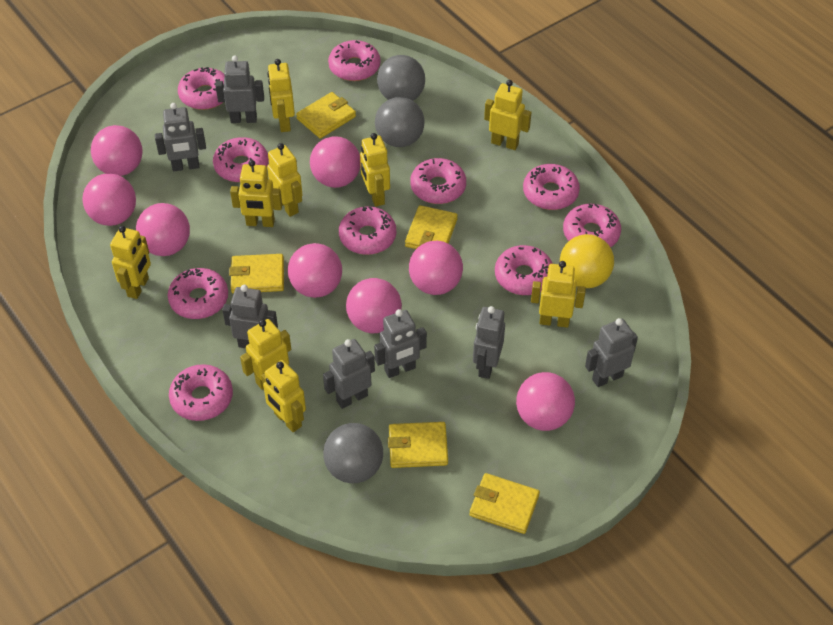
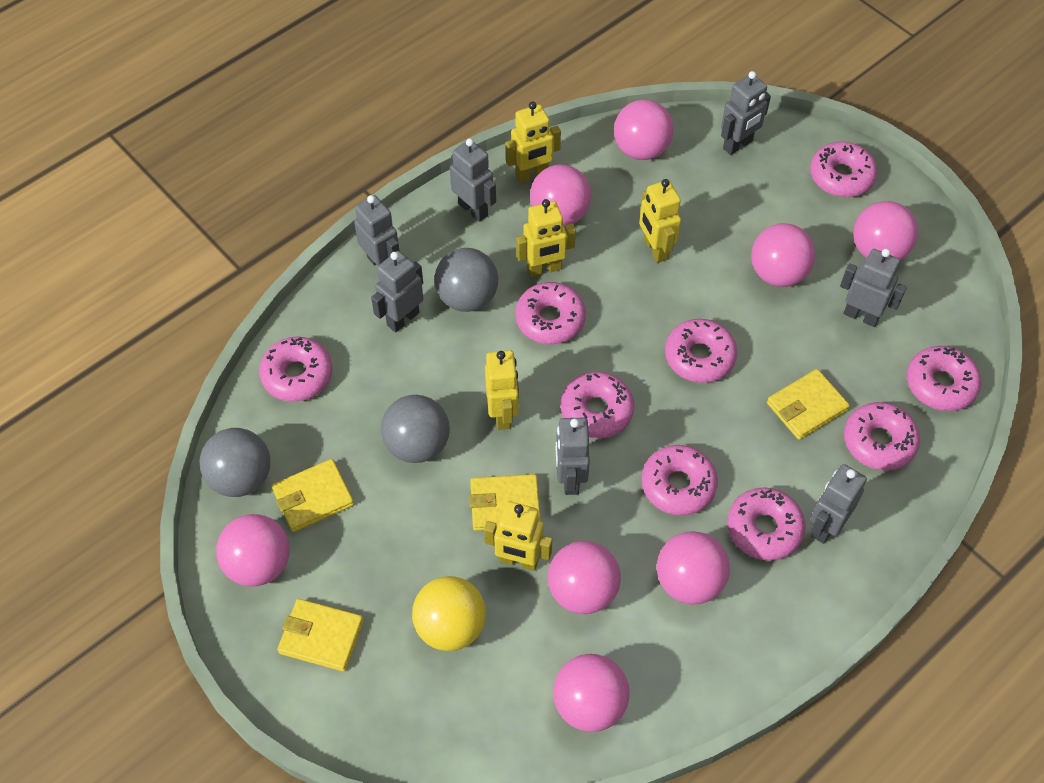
pink donut: [168,268,228,319] [169,364,233,421] [178,67,225,110] [213,137,269,182] [328,40,380,81] [339,206,396,255] [410,158,466,204] [495,245,553,295] [523,164,580,210] [563,204,621,247] = 10 -> [259,337,332,402] [515,282,586,344] [561,372,634,438] [641,445,718,516] [665,319,737,383] [727,487,806,561] [810,142,877,197] [844,402,920,471] [907,346,982,411] = 9
yellow robot: [110,226,151,299] [230,160,282,227] [240,319,291,390] [261,360,306,432] [267,59,295,132] [267,143,303,217] [360,133,390,207] [484,80,531,150] [531,261,586,328] = 9 -> [484,501,552,571] [485,350,519,430] [505,101,561,183] [516,199,576,277] [639,179,681,263] = 5
yellow wallet: [229,254,284,294] [296,92,356,138] [388,422,448,468] [405,205,458,249] [470,473,540,534] = 5 -> [272,459,354,532] [277,599,364,672] [469,474,541,531] [767,369,850,440] = 4

